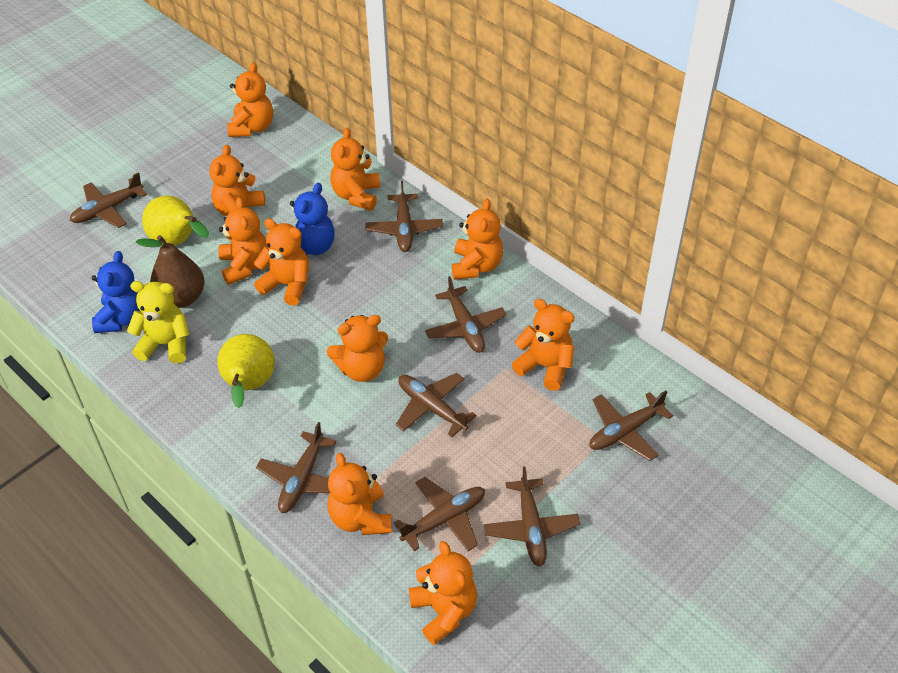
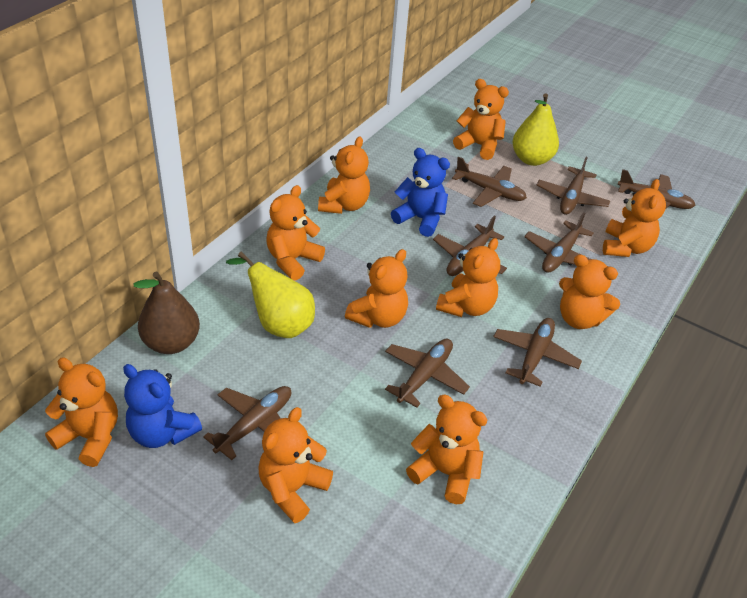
yellow teddy bear: [127,281,190,363] = 1 -> none = 0

